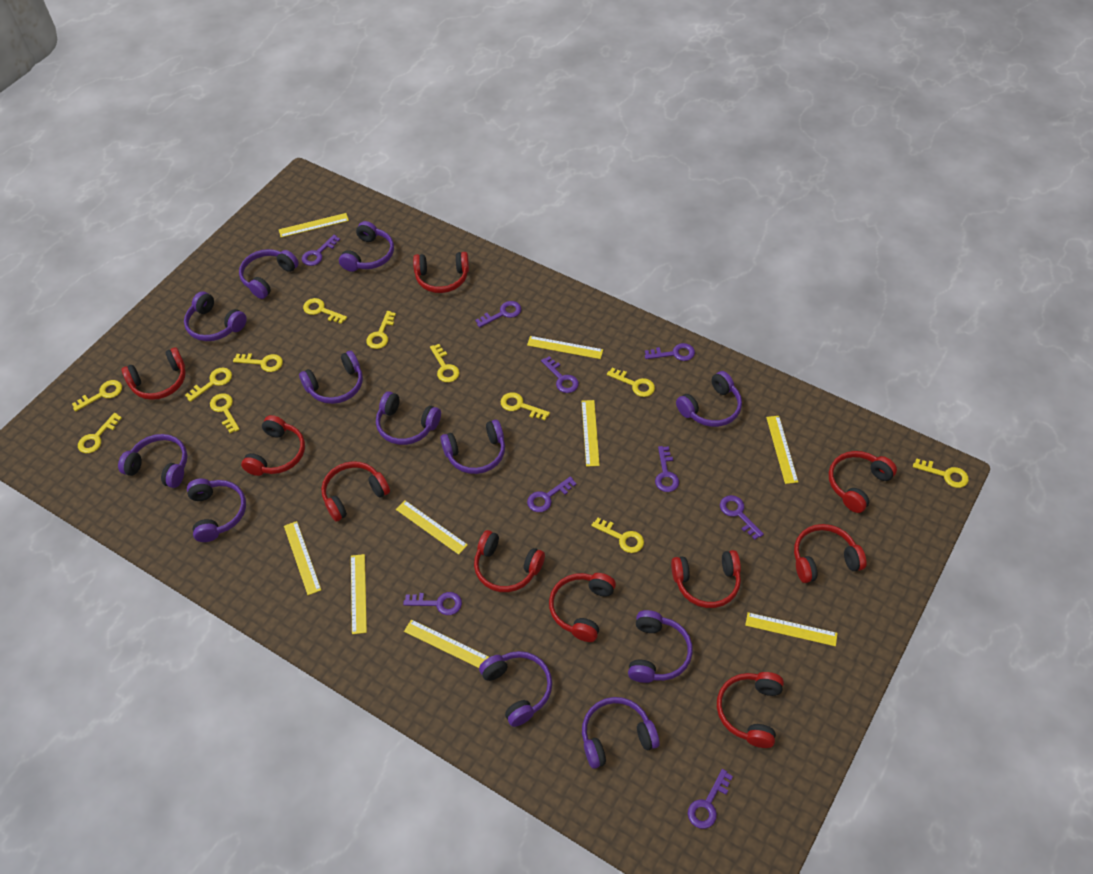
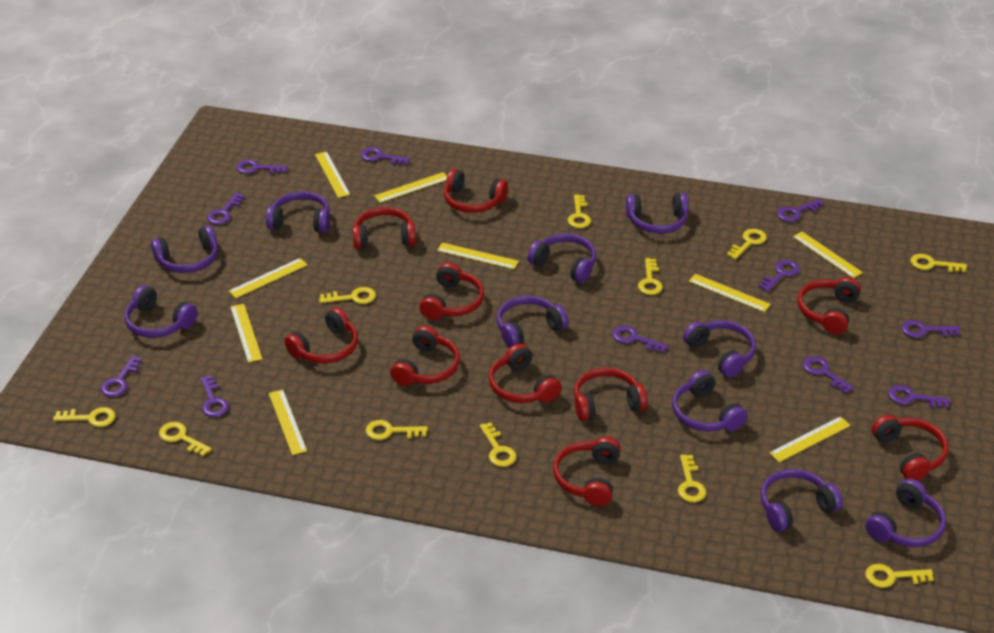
purple headphones: [118,434,187,488] [184,291,247,341] [187,479,246,542] [239,249,299,299] [299,351,363,404] [339,221,394,272] [376,391,441,445] [440,420,505,474] [479,651,552,727] [582,697,659,769] [628,610,693,683] [676,371,742,427] = 12 -> [124,285,197,338] [151,225,218,273] [266,191,330,233] [497,296,569,348] [528,233,596,283] [626,193,688,234] [672,370,747,432] [683,320,756,378] [761,469,843,532] [865,479,946,547] = 10
purple key: [302,235,340,266] [403,592,462,615] [475,301,521,328] [527,476,576,512] [541,356,579,393] [645,343,695,361] [655,446,679,492] [688,769,733,829] [720,495,764,540] = 9 -> [101,356,142,397] [200,375,229,417] [207,192,245,225] [236,160,288,174] [361,147,410,165] [612,325,668,353] [759,260,800,292] [777,199,824,222] [803,356,854,394] [888,385,950,408] [901,320,960,338] = 11
yellow key: [72,380,122,411] [78,413,122,453] [185,367,232,402] [210,393,240,433] [233,353,283,372] [303,298,347,324] [366,311,396,349] [430,344,460,382] [500,392,550,420] [591,517,644,553] [607,367,655,397] [913,458,969,488] = 12 -> [53,407,116,427] [159,422,212,456] [319,287,376,304] [366,420,428,440] [480,422,516,467] [568,195,591,228] [638,258,663,295] [678,454,706,502] [727,229,767,259] [865,564,934,588] [910,254,967,272] = 11

